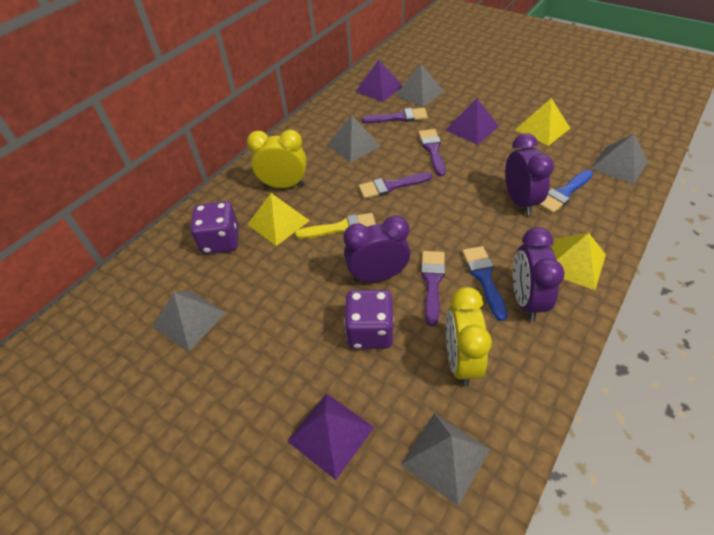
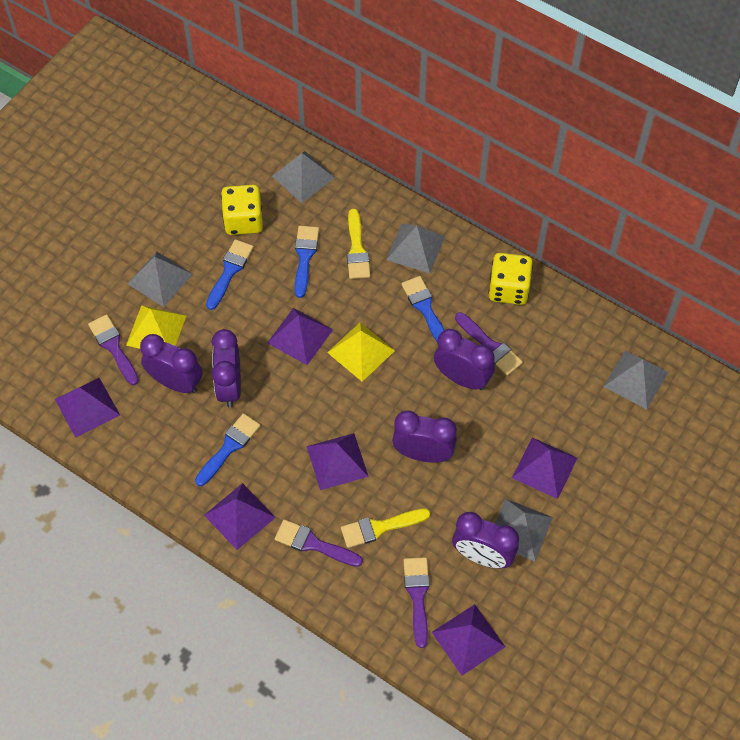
blue brush: [462,246,508,321] [539,170,593,214] = 2 -> [195,413,260,486] [206,239,254,310] [295,226,319,298] [401,276,444,342] = 4
purple clock: [343,215,410,283] [505,133,554,215] [513,227,565,321] = 3 -> [140,334,203,393] [212,329,241,408] [392,410,457,463] [434,329,495,390] [452,512,519,568] = 5
purple dice: [191,201,239,254] [344,290,394,349] = 2 -> none = 0
purple pyramid: [287,393,375,480] [355,60,403,102] [445,98,499,145] = 3 -> [55,378,120,438] [204,483,276,550] [267,308,333,365] [307,433,369,490] [432,604,505,675] [512,437,578,499] = 6
yellow brush: [295,213,376,239] = 1 -> [341,509,430,548] [347,209,371,279] = 2
yellow clock: [247,130,307,188] [446,287,492,387] = 2 -> none = 0
yellow dice: none = 0 -> [221,185,263,235] [488,253,533,305] = 2
yellow pyramid: [247,193,310,246] [515,98,570,146] [552,233,606,290] = 3 -> [126,305,186,349] [327,322,395,382] = 2

